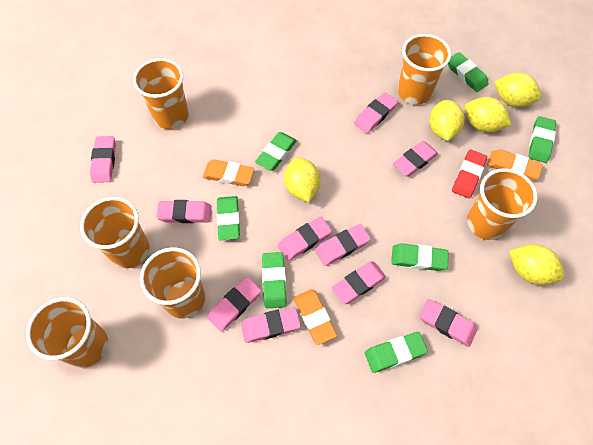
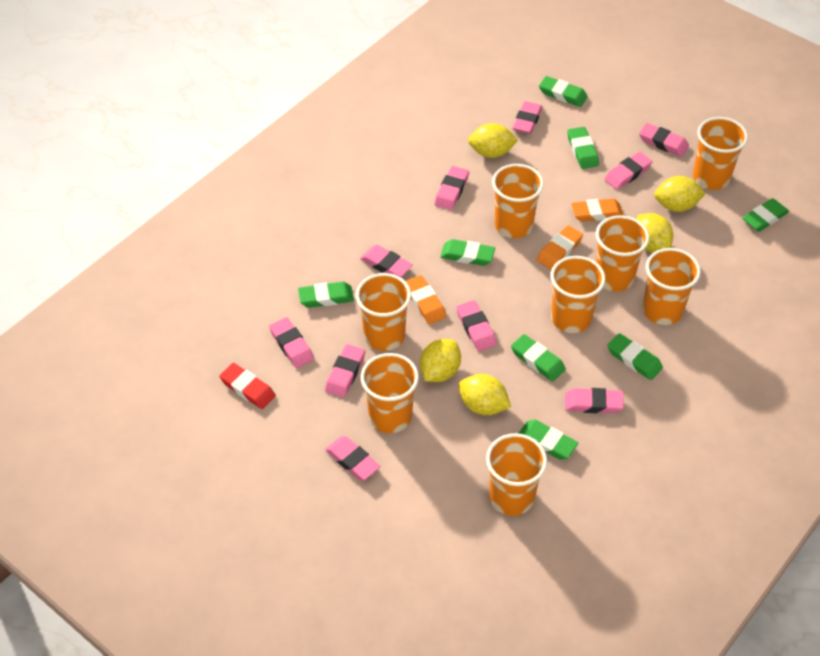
green eraser: [217,196,240,240] [255,132,297,171] [262,252,287,308] [365,332,428,373] [391,243,448,271] [448,52,489,92] [528,116,556,163] = 7 -> [298,281,354,308] [440,239,495,266] [511,334,566,381] [518,419,578,460] [539,76,588,107] [567,127,599,169] [607,333,663,380] [742,198,789,232] = 8
orange cup: [26,297,108,368] [80,197,150,268] [133,58,189,129] [140,247,205,318] [398,34,451,105] [467,168,538,240] = 6 -> [356,273,411,351] [361,353,419,433] [486,433,547,516] [492,164,544,238] [550,256,605,333] [596,215,649,292] [643,248,701,325] [693,117,748,190] = 8

